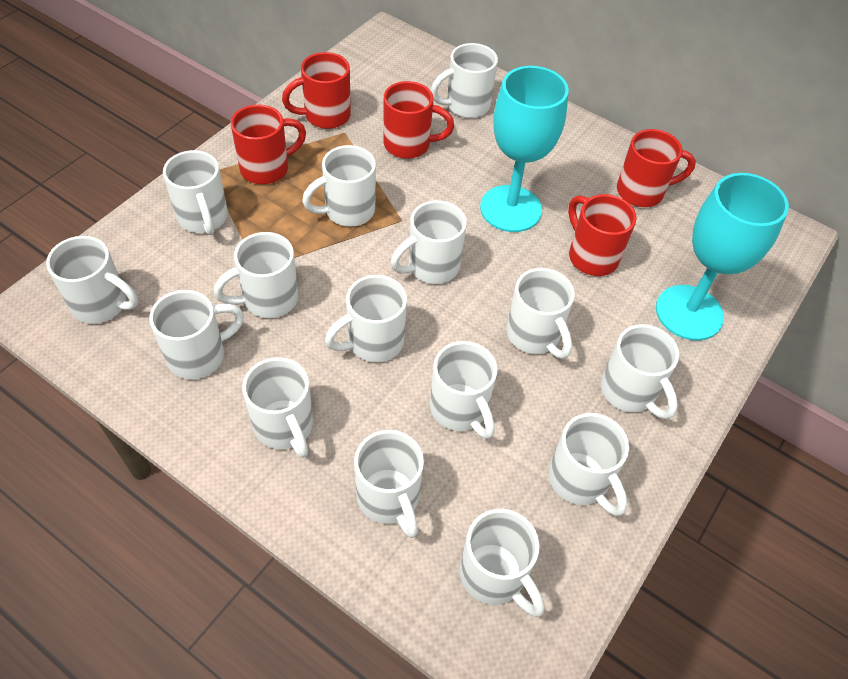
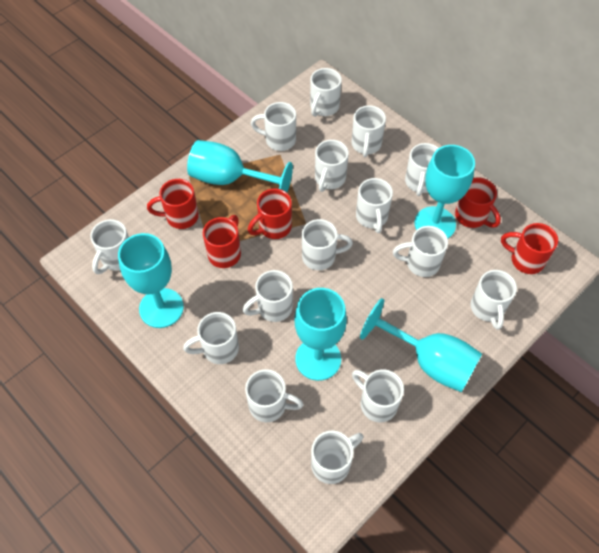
turquoise goblet: [480,66,569,232] [656,173,789,341] = 2 -> [118,233,184,328] [187,140,293,193] [294,288,347,381] [360,298,482,392] [414,145,475,238] = 5

